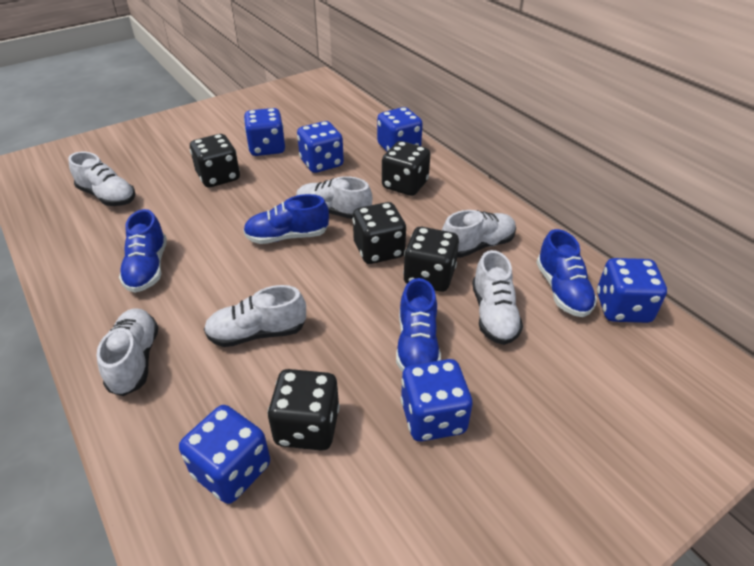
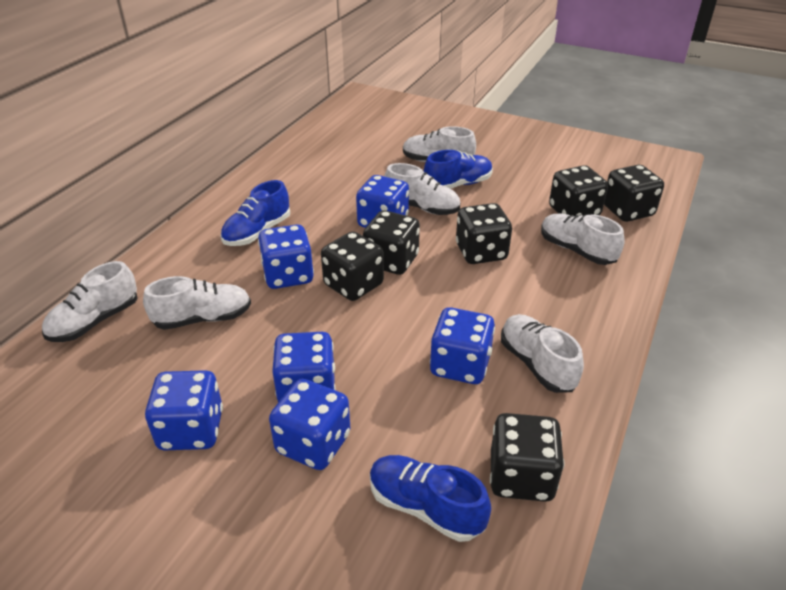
black dice: [190,134,240,187] [268,369,340,451] [352,202,406,264] [382,141,430,196] [403,227,459,292] = 5 -> [321,231,384,301] [363,210,420,275] [456,203,512,264] [490,413,564,502] [549,165,608,216] [604,165,664,222] = 6
blue shoe: [119,209,167,293] [243,194,329,244] [396,278,441,372] [536,229,597,317] = 4 -> [220,180,290,246] [370,455,491,542] [424,150,493,189] = 3

